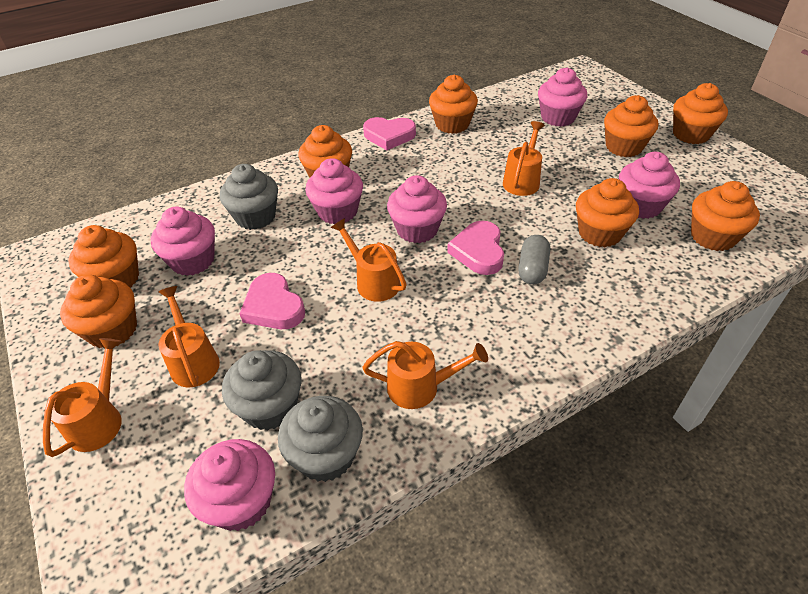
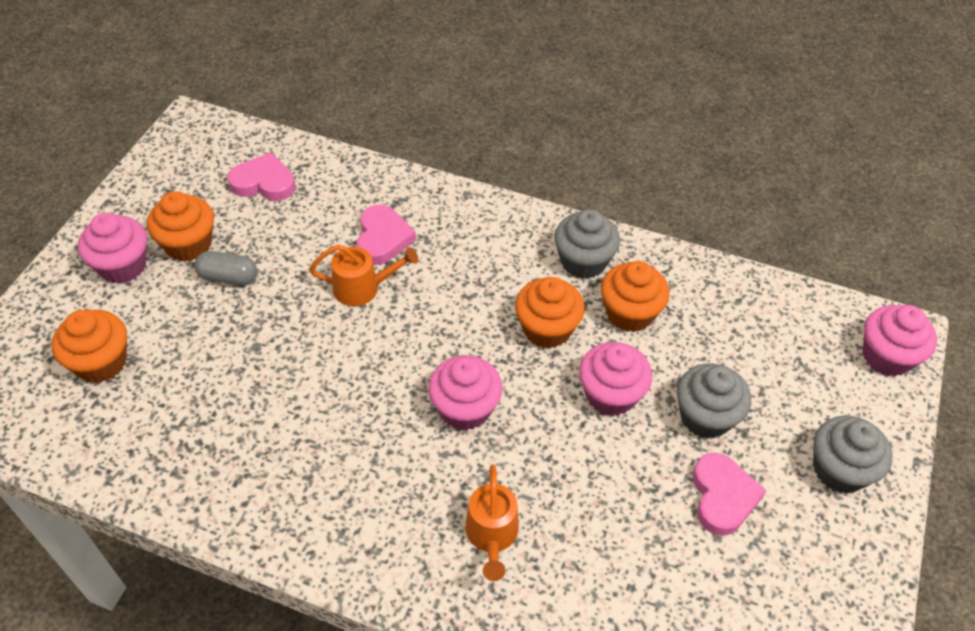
orange cupcake: [60,275,137,349] [68,225,139,288] [298,125,352,178] [429,75,478,134] [576,178,639,247] [604,95,658,157] [673,83,728,144] [691,181,760,251] = 8 -> [52,310,127,383] [147,191,214,261] [515,277,585,349] [601,261,669,332] = 4
orange watering can: [43,338,122,457] [158,286,220,388] [331,218,407,302] [362,341,488,409] [503,121,545,196] = 5 -> [309,245,418,306] [465,465,519,581] = 2
pink cupcake: [150,207,215,276] [184,439,275,531] [305,158,363,224] [387,175,447,243] [538,67,587,127] [619,152,680,219] = 6 -> [78,213,147,284] [428,355,503,431] [579,342,652,416] [863,305,937,376] = 4

